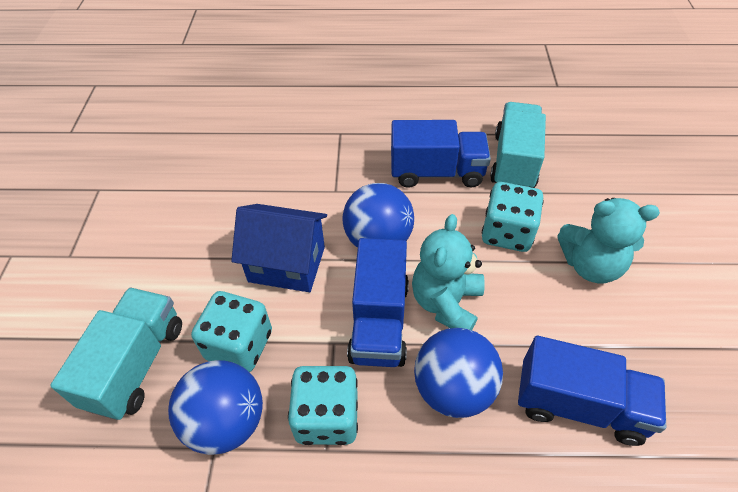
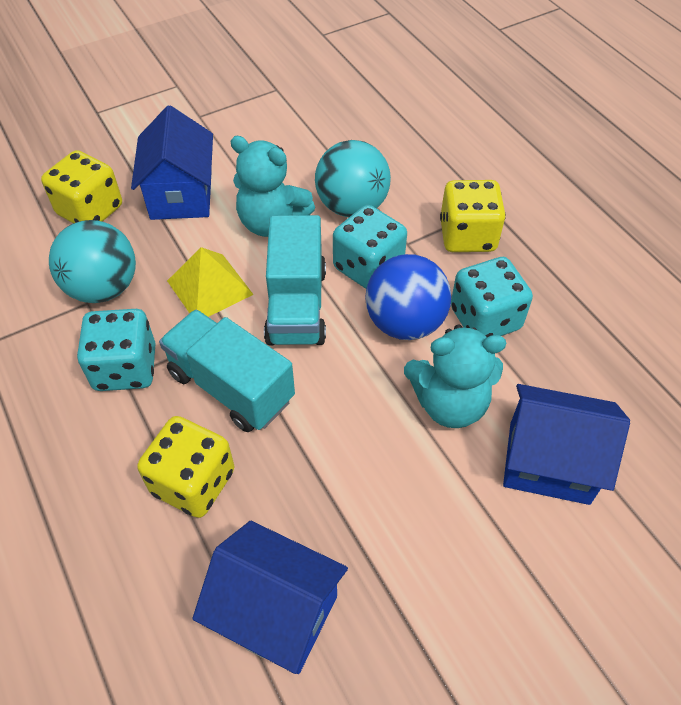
blue ball: [168,360,263,455] [342,183,414,248] [414,328,503,418] = 3 -> [365,254,451,340] = 1
blue house: [231,204,327,292] = 1 -> [131,105,213,220] [192,521,348,674] [503,384,630,505] = 3
blue truck: [347,238,409,367] [391,120,491,188] [518,336,666,446] = 3 -> none = 0
turquoise ball: none = 0 -> [49,220,136,303] [315,140,391,217] = 2
yellow dice: none = 0 -> [41,150,122,223] [137,416,234,518] [440,180,506,252] = 3
yellow pyramid: none = 0 -> [167,247,254,317] = 1

